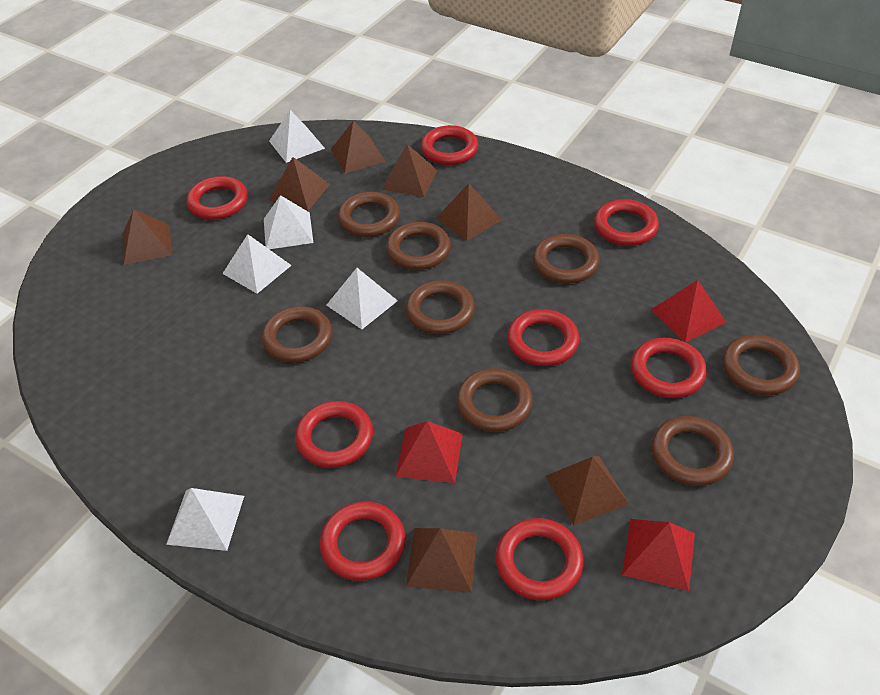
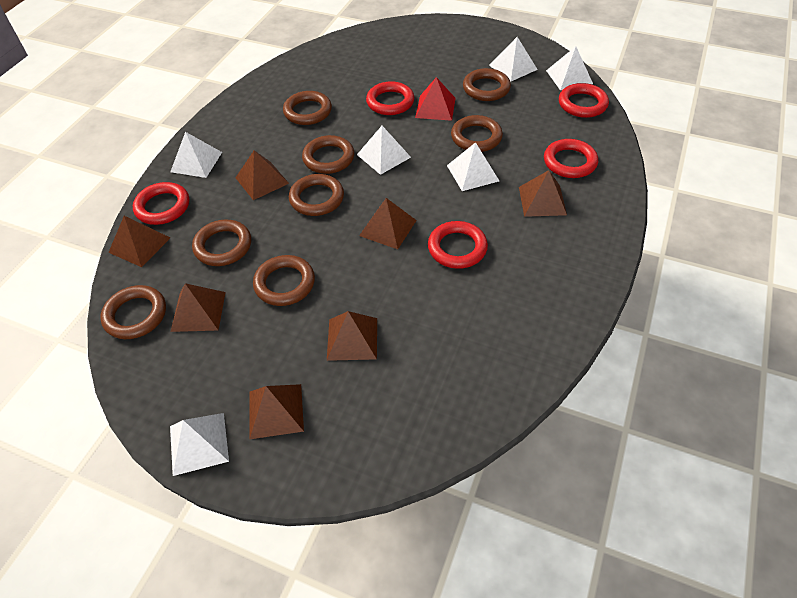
red pyramid: [395,421,463,483] [622,519,695,591] [651,280,726,342] = 3 -> [415,77,456,121] = 1
red ring: [186,176,248,220] [295,401,373,468] [320,501,406,581] [421,125,479,165] [496,518,584,600] [507,309,580,366] [594,199,659,246] [631,338,707,398] = 8 -> [133,182,189,225] [366,81,414,115] [428,221,488,269] [544,139,598,178] [559,83,609,118] = 5
white pyramid: [166,488,244,551] [222,234,292,294] [264,195,313,249] [269,110,325,163] [326,268,398,329] = 5 -> [170,132,222,178] [170,413,229,476] [357,126,411,175] [447,142,499,191] [489,37,538,81] [546,46,593,90] = 6

